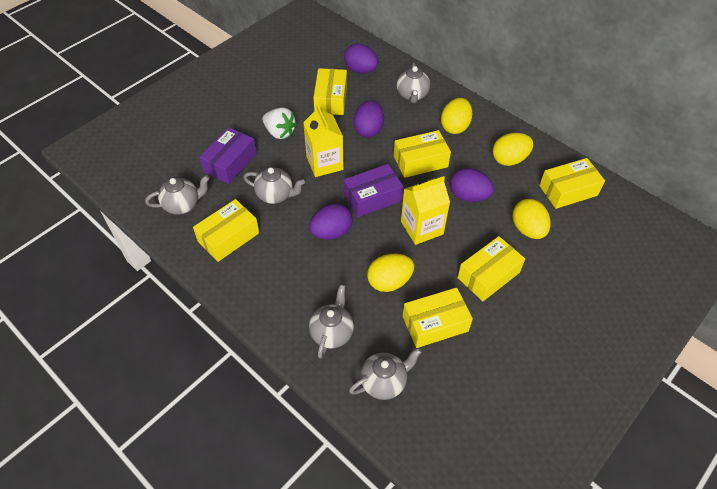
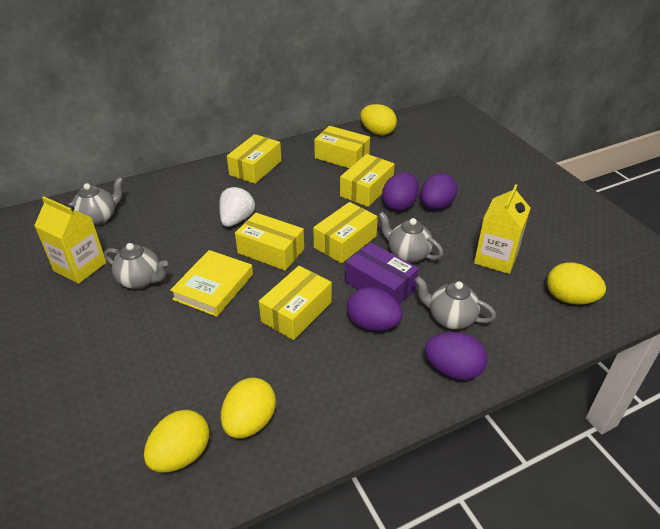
grey teapot: [145,175,210,215] [243,167,305,204] [309,284,354,359] [349,348,422,400] [397,62,430,103] = 5 -> [68,177,123,226] [104,243,168,289] [378,212,443,263] [415,276,496,330] = 4
purple box: [199,127,257,184] [344,164,403,217] = 2 -> [345,242,419,304] = 1
yellow book: none = 0 -> [170,250,253,317] = 1

